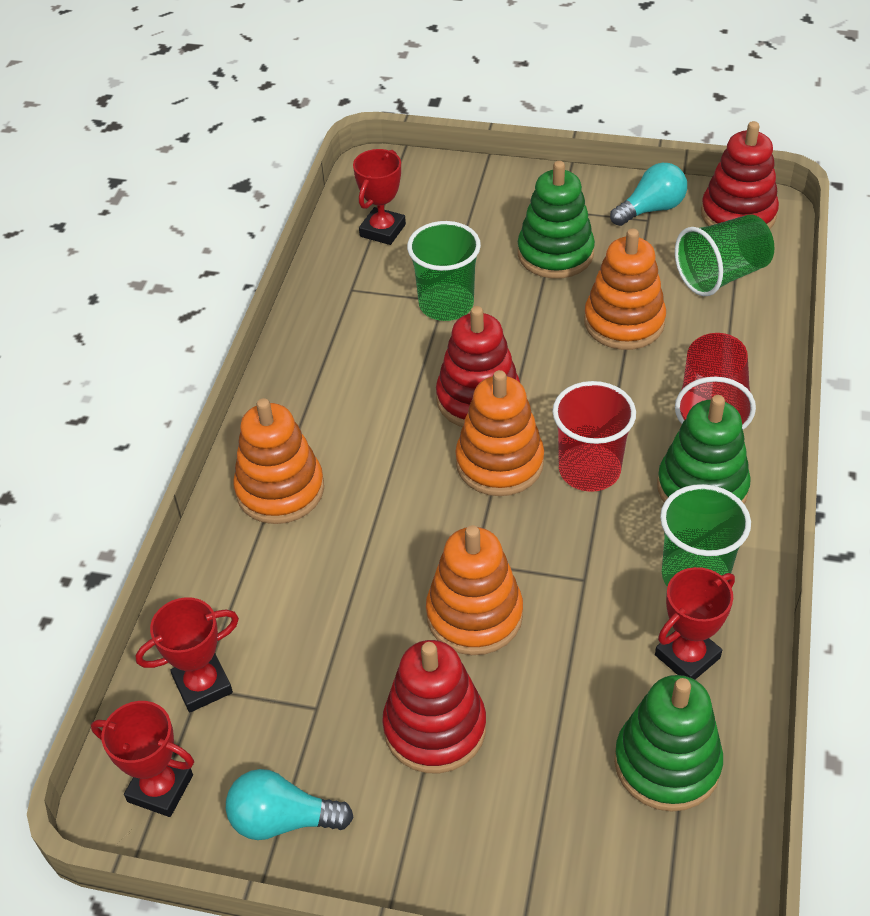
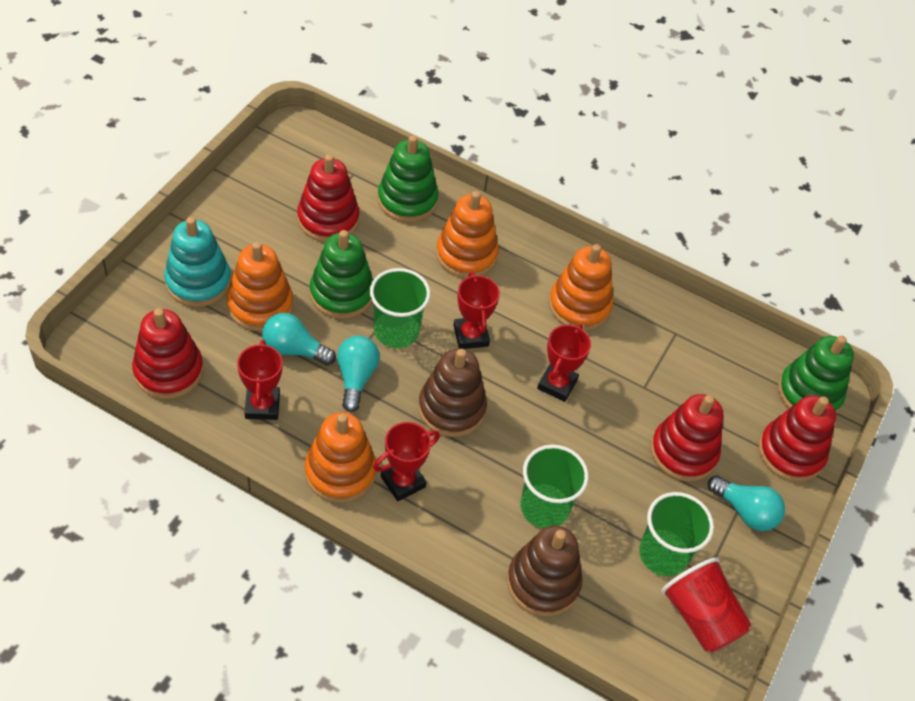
brown stacking toy: none = 0 -> [418,349,487,437] [507,526,583,617] = 2
red cup: [553,381,636,492] [675,333,756,430] = 2 -> [661,557,751,653] = 1
red stacking toy: [382,640,486,774] [436,306,520,427] [701,121,779,229] = 3 -> [132,308,203,399] [297,154,359,242] [651,394,723,481] [759,395,836,482] = 4
turquoise light bulb: [226,769,354,840] [610,163,687,226] = 2 -> [262,313,336,365] [337,336,380,412] [708,475,785,531] = 3
turquoise stacking toy: none = 0 -> [164,217,231,307] = 1

